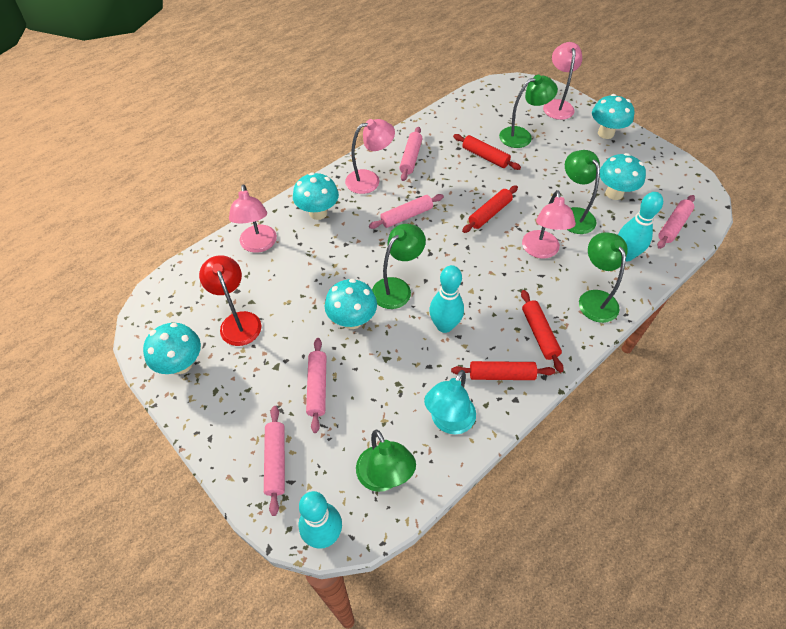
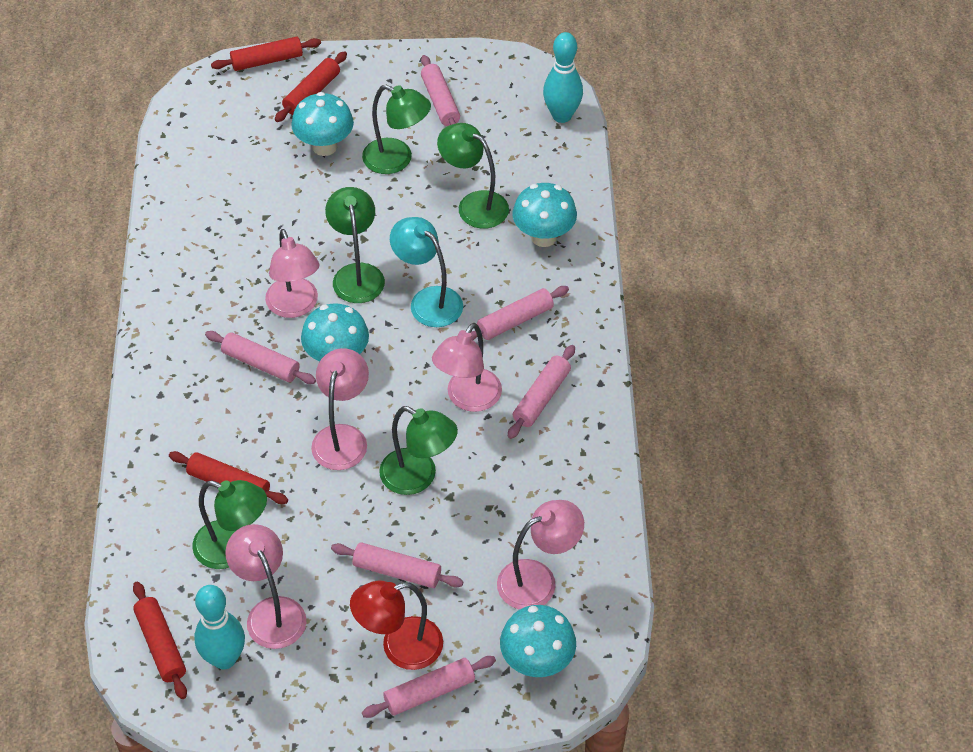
pink lamp: [229,184,277,253] [345,119,395,194] [522,190,576,259] [543,42,582,120] = 4 -> [225,524,306,649] [265,229,319,318] [311,348,369,470] [432,323,502,412] [497,500,584,609] = 5
pink rolling pin: [264,406,285,516] [306,338,326,433] [369,194,444,229] [399,127,423,181] [657,195,695,249] = 5 -> [205,331,316,384] [331,542,463,588] [362,656,496,718] [421,55,460,126] [471,286,569,340] [508,345,575,439] = 6
turquoise bowling pin: [299,491,342,549] [429,265,464,333] [618,192,663,261] = 3 -> [194,585,245,669] [543,32,583,123] = 2
turquoise mushroom: [143,323,201,374] [293,172,339,220] [325,279,377,329] [592,94,634,139] [600,153,646,200] = 5 -> [291,92,354,156] [301,303,369,361] [500,605,576,677] [512,183,577,247] = 4

